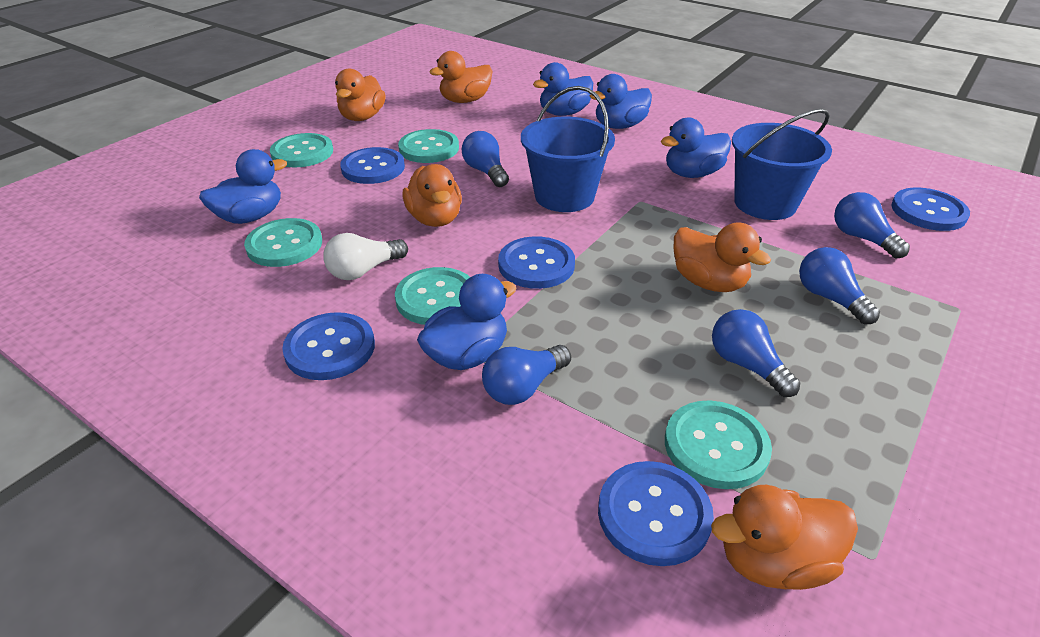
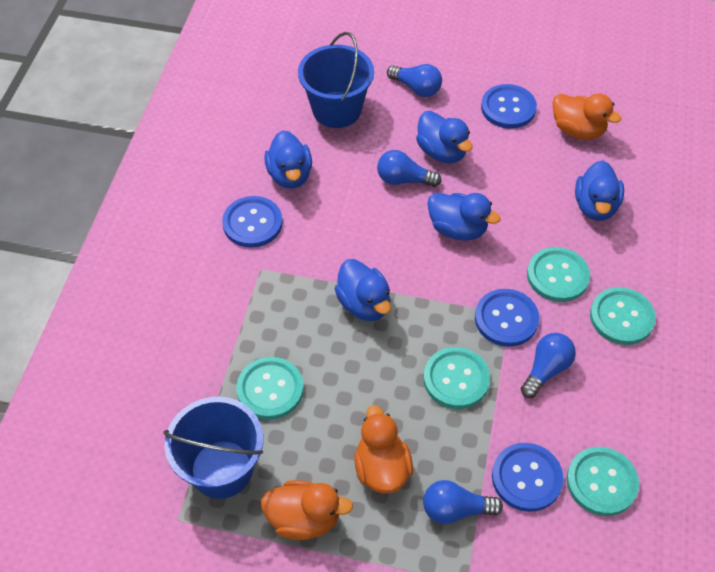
blue button: [282,312,375,380] [340,147,405,184] [498,236,575,289] [598,461,714,566] [891,188,970,231] = 5 -> [222,196,283,248] [475,289,539,347] [481,84,537,129] [492,443,563,512] = 4
blue light bulb: [462,131,509,187] [482,345,571,405] [712,309,800,397] [799,247,880,324] [834,192,910,259] = 5 -> [377,150,442,187] [387,64,442,97] [423,480,503,524] [521,333,576,398] = 4
orange duck: [335,69,386,121] [402,164,462,227] [429,51,493,103] [674,222,771,292] [711,485,858,590] = 5 -> [261,480,353,540] [354,405,413,494] [553,94,621,140] = 3
white light bulb: [323,233,408,280] = 1 -> none = 0

